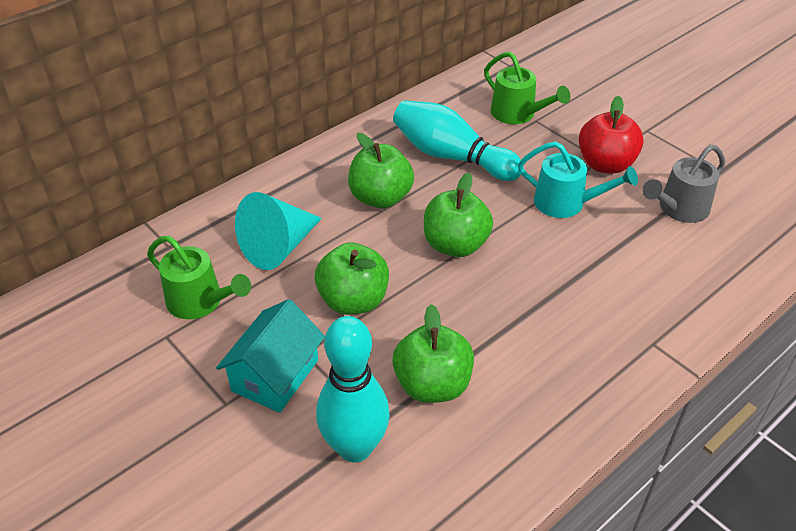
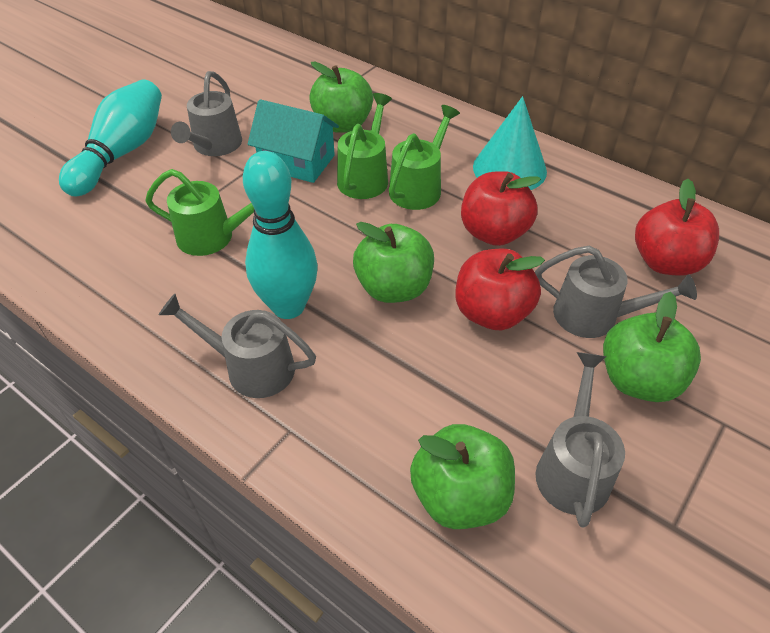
green watering can: [147,236,251,319] [484,52,570,124] = 2 -> [145,169,254,256] [337,93,392,199] [389,105,460,210] = 3
grey watering can: [642,144,725,223] = 1 -> [159,294,316,398] [171,71,242,156] [535,245,697,338] [535,352,625,528] = 4
red apple: [579,96,644,174] = 1 -> [456,249,545,330] [461,171,541,246] [635,179,719,276] = 3
turquoise watering can: [518,141,638,218] = 1 -> none = 0

